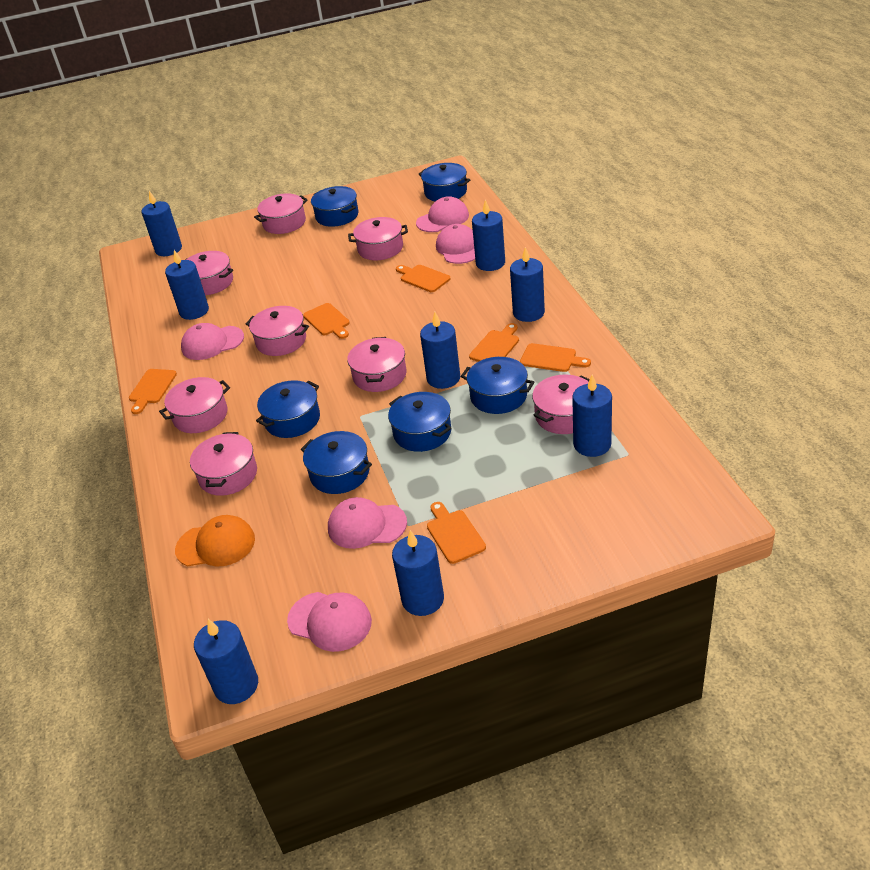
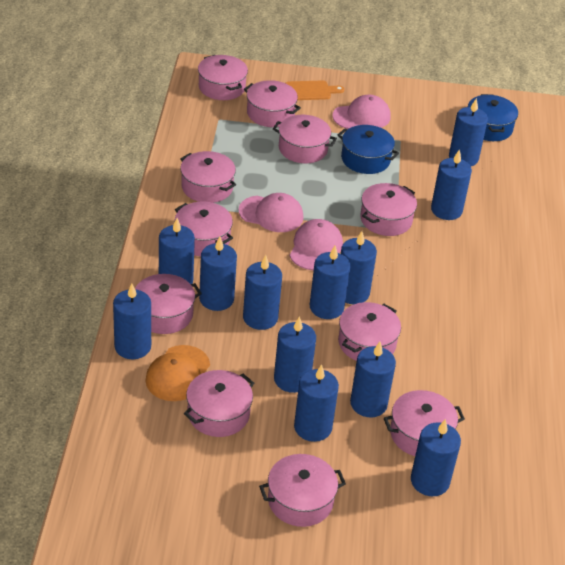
blue candle: [142,191,182,256] [165,250,209,320] [194,619,258,704] [392,530,444,616] [420,312,460,389] [472,199,505,271] [510,247,545,322] [572,375,612,457] = 8 -> [113,284,151,359] [159,218,195,284] [199,236,237,311] [243,255,282,330] [274,316,316,393] [294,364,339,442] [310,246,350,319] [341,231,377,304] [350,342,396,417] [411,419,461,496] [431,149,472,220] [449,98,488,166] = 12
blue pot: [256,380,320,438] [301,431,372,494] [311,186,358,227] [388,392,452,452] [418,163,470,201] [461,357,534,414] = 6 -> [337,125,399,174] [468,94,518,141] = 2
orange cutting board: [129,369,177,414] [303,303,350,339] [396,265,451,292] [427,502,486,564] [469,323,519,362] [520,343,591,372] = 6 -> [286,80,344,100] = 1
pink cap: [181,323,244,360] [287,592,372,652] [328,497,407,549] [416,196,469,232] [436,224,475,264] = 5 -> [238,193,303,232] [290,219,343,270] [332,95,391,129] = 3
pink pot: [159,377,230,433] [185,251,233,295] [190,432,257,496] [246,306,309,356] [254,193,308,234] [347,337,407,392] [348,217,408,260] [532,374,590,434] = 8 -> [135,274,202,334] [175,202,233,256] [180,151,236,203] [184,370,254,437] [198,55,248,100] [244,80,301,127] [259,454,346,527] [273,115,337,163] [338,302,401,361] [360,183,417,236] [384,390,465,456] = 11

